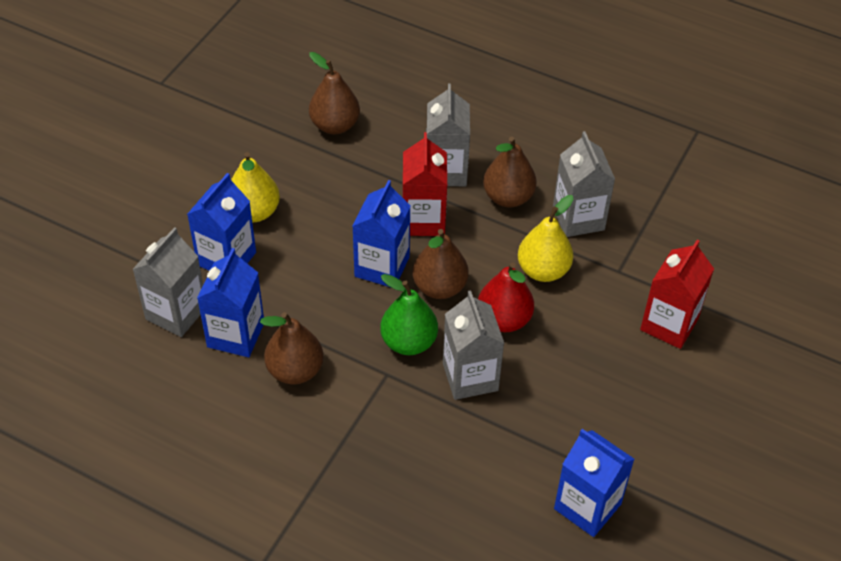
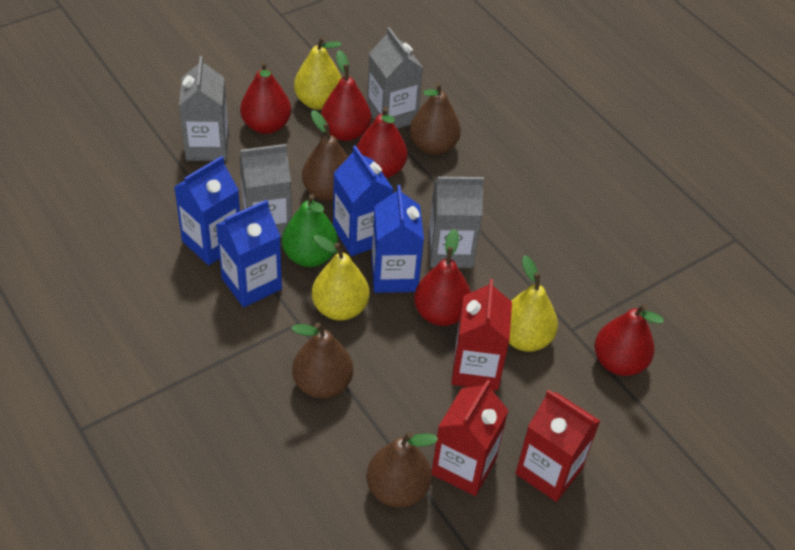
red carton: [402,132,447,236] [640,240,714,349] = 2 -> [431,380,509,496] [451,279,512,391] [516,389,600,502] = 3
red pear: [478,262,534,332] = 1 -> [240,61,291,134] [321,50,371,141] [357,106,407,178] [414,229,471,326] [595,304,664,376] = 5
yellow pear: [231,152,280,222] [518,195,574,282] = 2 -> [294,36,342,110] [312,235,370,321] [509,255,558,352] = 3

